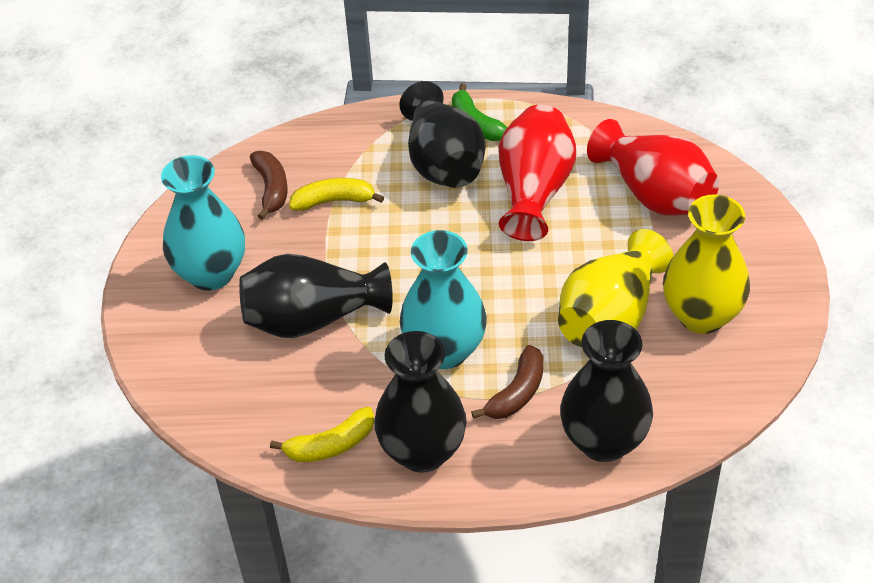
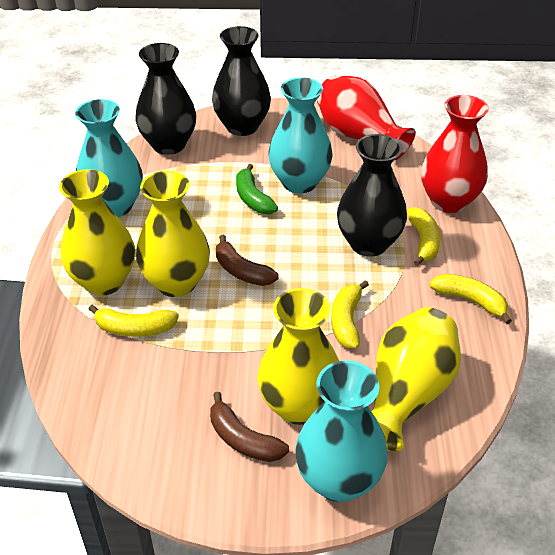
black vase: [239,254,393,338] [374,331,467,473] [399,81,486,188] [560,320,653,462] = 4 -> [136,43,196,155] [212,26,271,136] [337,134,407,257] = 3
turquoise vase: [161,155,245,291] [400,230,487,369] = 2 -> [75,99,143,217] [268,77,332,193] [295,361,388,502] = 3
yellow banana: [270,407,374,462] [289,178,384,211] = 2 -> [88,305,179,337] [331,280,369,348] [407,207,440,266] [429,274,512,324] = 4
yellow vase: [558,229,673,347] [663,194,750,334] = 2 -> [59,169,135,296] [136,171,210,297] [257,288,339,425] [371,307,461,452] = 4

